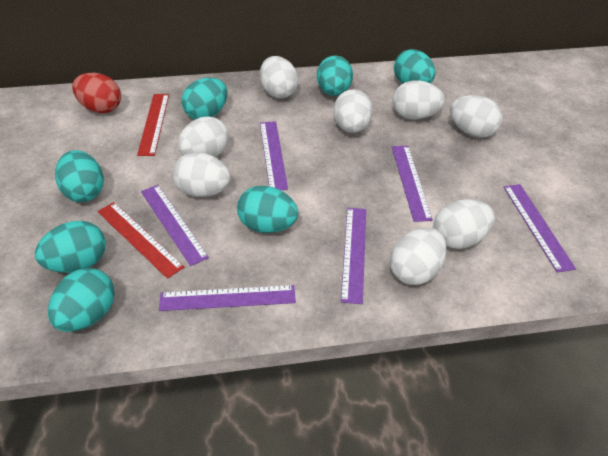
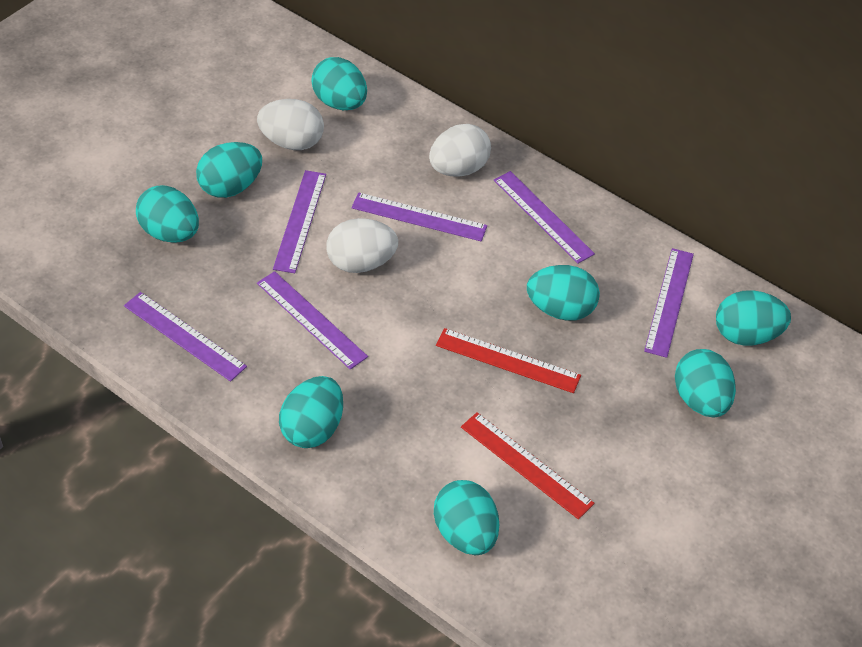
red egg: [72,73,121,114] = 1 -> none = 0
turquoise egg: [35,221,106,273] [48,268,115,332] [55,150,104,202] [182,78,228,120] [237,186,298,233] [317,55,353,96] [394,49,435,84] = 7 -> [136,185,199,243] [196,142,262,198] [279,376,343,448] [311,57,367,110] [434,480,499,555] [527,265,600,321] [675,349,736,418] [716,290,791,346] = 8
white egg: [173,152,231,197] [178,116,229,157] [260,56,298,98] [334,89,373,133] [390,227,447,285] [392,80,445,120] [433,199,495,249] [450,95,502,138] = 8 -> [257,99,324,150] [326,218,398,273] [429,124,491,177] = 3

